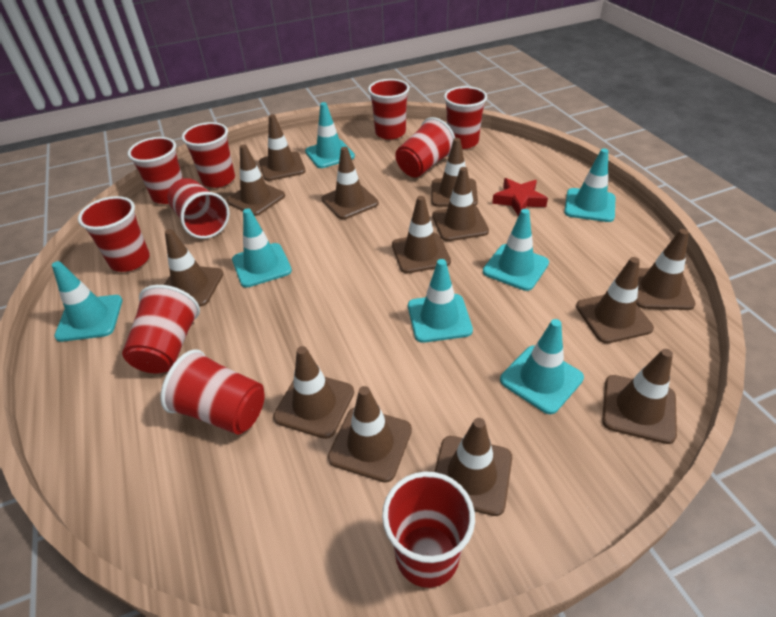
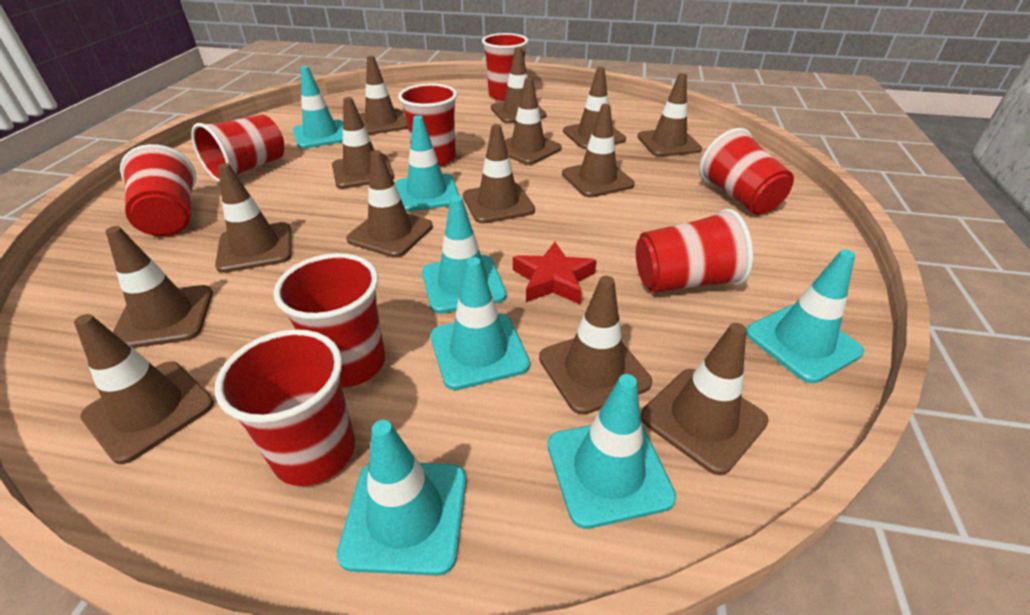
brown traffic cone: [164,229,223,307] [227,145,285,216] [259,114,306,181] [273,346,354,439] [321,147,379,219] [328,386,412,483] [392,196,451,273] [432,138,478,207] [432,167,489,241] [435,418,512,516] [576,257,654,344] [602,349,677,444] [637,229,696,310] = 13 -> [74,314,214,464] [106,226,213,348] [215,163,292,273] [332,97,394,189] [346,150,433,258] [359,56,408,135] [463,124,535,224] [491,47,547,124] [505,78,562,165] [539,276,652,415] [562,104,635,198] [563,67,626,149] [637,73,702,157] [641,323,769,475] = 14
red cup: [78,196,150,272] [122,285,200,373] [127,137,183,204] [160,349,265,435] [167,178,230,239] [182,122,235,188] [368,79,409,140] [382,471,475,588] [395,117,455,178] [444,86,487,149] = 10 -> [120,144,196,236] [191,115,284,182] [215,329,355,486] [274,253,385,388] [398,84,457,166] [482,33,528,101] [636,209,753,293] [699,128,794,215] = 8

